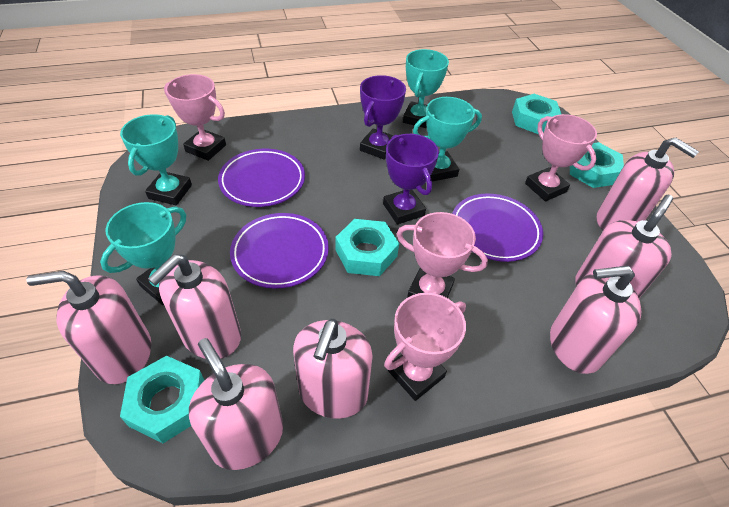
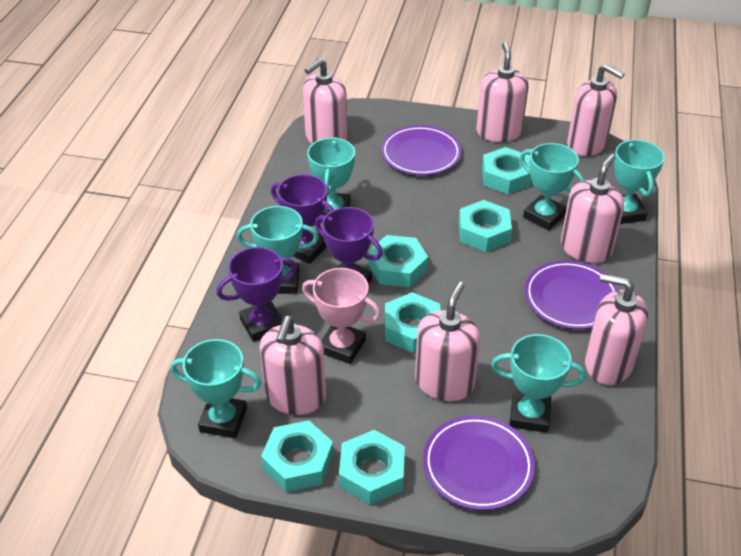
pink trophy: [164,74,226,161] [384,293,466,401] [397,212,488,298] [525,114,597,201] = 4 -> [302,268,381,364] = 1
purple trophy: [360,75,406,160] [383,134,439,224] = 2 -> [216,247,297,342] [271,174,334,264] [315,207,383,284] = 3
turquoise nut: [120,356,205,443] [336,219,399,276] [512,94,561,134] [570,142,624,188] = 4 -> [261,420,334,492] [339,430,405,505] [368,235,428,287] [385,292,441,353] [459,200,512,252] [482,147,532,194] = 6
turquoise trophy: [100,202,186,305] [120,114,192,205] [403,49,449,128] [413,97,482,182] = 4 -> [170,339,261,438] [237,206,319,294] [307,137,355,215] [491,334,586,433] [520,143,585,230] [614,140,665,224] = 6

